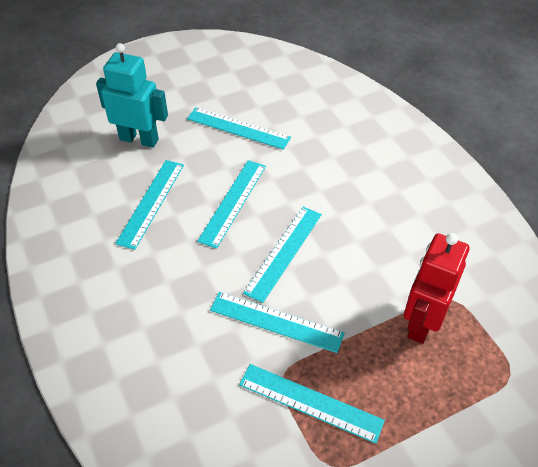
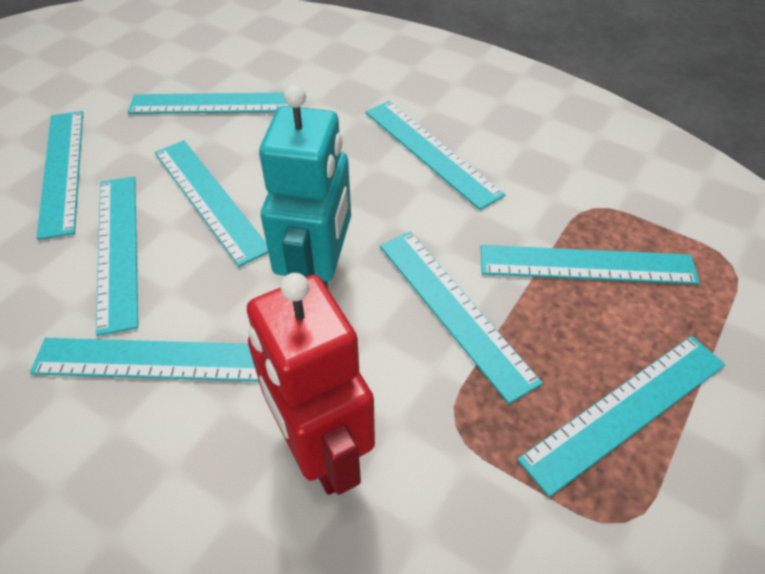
turquoise ruler: [115,160,184,250] [187,107,291,150] [197,160,266,249] [210,292,345,353] [239,364,385,444] [243,207,322,303] = 6 -> [30,338,259,382] [37,111,83,240] [96,177,138,336] [128,92,289,114] [155,140,268,267] [365,101,505,210] [380,232,543,404] [481,245,700,285] [517,336,725,497] = 9

